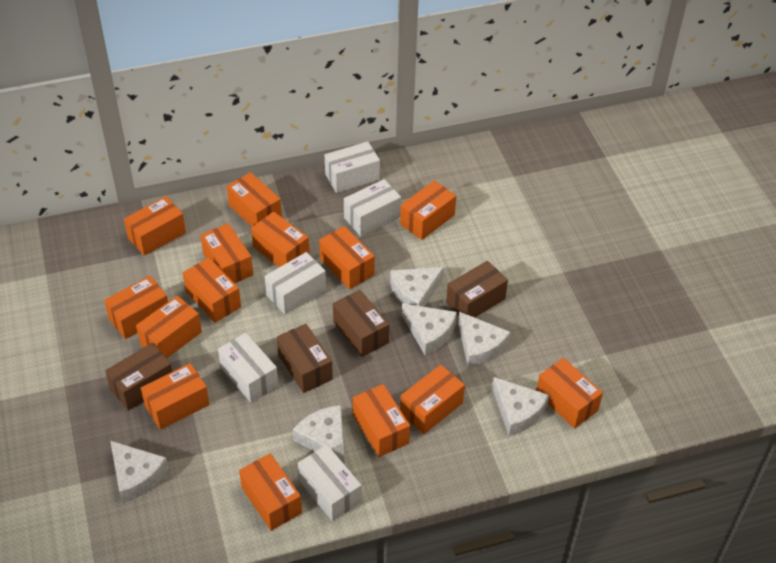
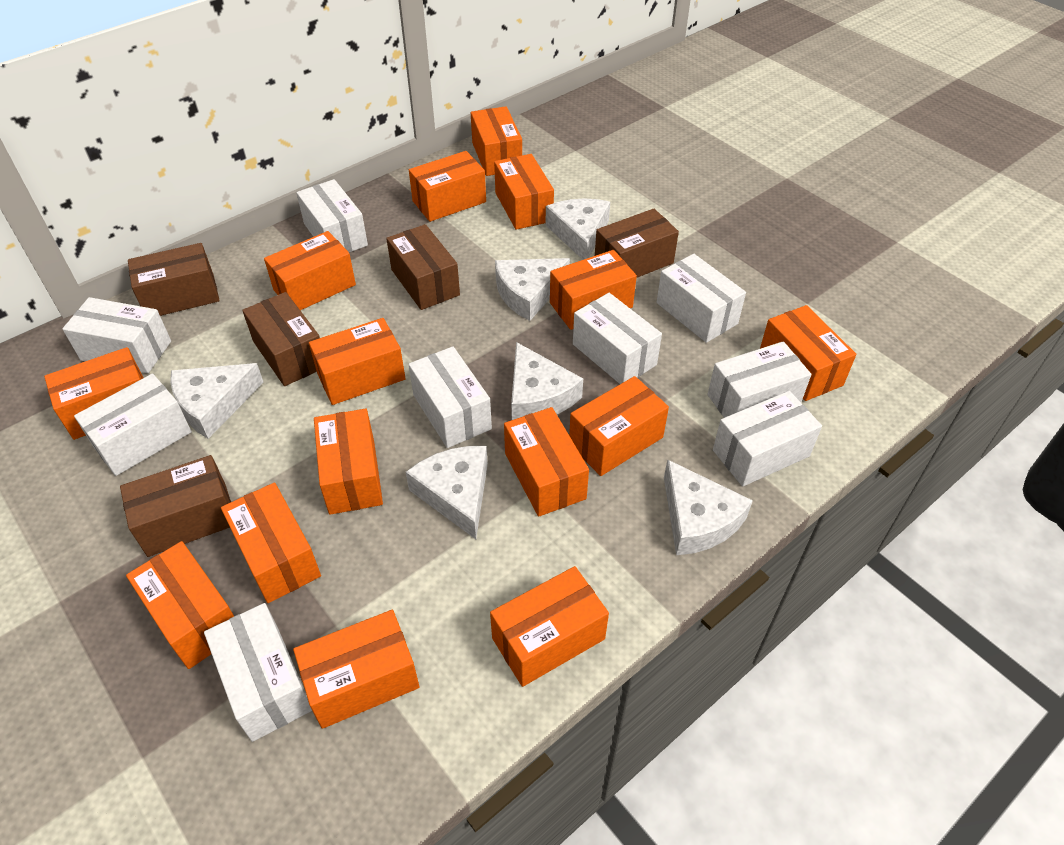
brown box: [105,343,172,410] [277,324,333,393] [333,290,389,357] [446,261,508,317] = 4 -> [120,455,231,557] [128,243,220,316] [242,292,320,386] [386,224,460,310] [595,208,679,277] = 5
orange box: [104,276,168,339] [124,196,186,256] [136,296,202,359] [141,363,210,430] [183,258,241,323] [201,223,253,283] [227,172,282,227] [239,453,302,531] [251,212,309,267] [319,226,375,289] [353,384,410,457] [400,180,456,240] [400,364,465,434] [536,358,603,429] = 14 -> [44,347,144,440] [126,541,234,669] [221,482,321,603] [264,231,356,310] [293,610,419,729] [309,318,406,405] [314,409,383,515] [409,151,486,222] [471,106,522,176] [490,566,609,687] [494,154,554,230] [504,407,589,517] [550,250,637,330] [569,376,669,476] [760,305,856,401] = 15
white box: [218,333,278,402] [265,252,326,314] [298,445,362,521] [325,141,380,193] [344,179,401,236] = 5 -> [62,297,171,373] [74,374,192,476] [204,603,312,742] [296,179,368,253] [408,346,492,448] [573,293,662,384] [656,254,746,343] [708,341,811,418] [713,391,822,487] = 9

